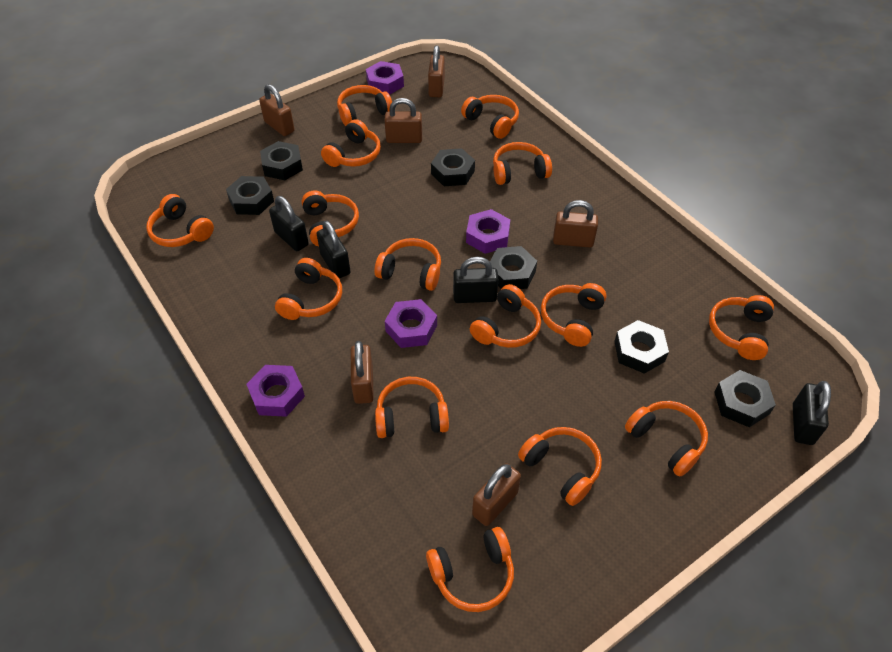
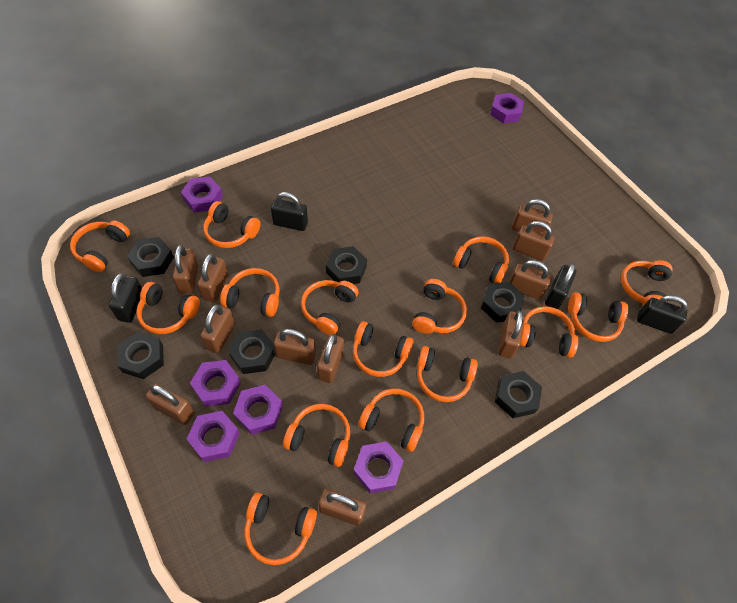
brown padlock: [259,84,294,136] [351,341,374,404] [384,98,422,143] [428,45,445,97] [472,463,521,526] [553,200,598,247] = 6 -> [145,384,194,425] [173,245,198,294] [197,254,228,302] [200,305,235,353] [274,329,316,365] [317,334,344,383] [318,489,366,526] [498,311,524,358] [509,260,551,300] [512,199,553,233] [513,221,555,261] = 11
purple nut: [246,365,305,417] [366,61,404,95] [385,299,437,348] [466,209,510,254] = 4 -> [181,177,223,212] [187,411,240,462] [190,360,241,407] [233,385,283,435] [353,442,404,493] [490,93,524,124] = 6

